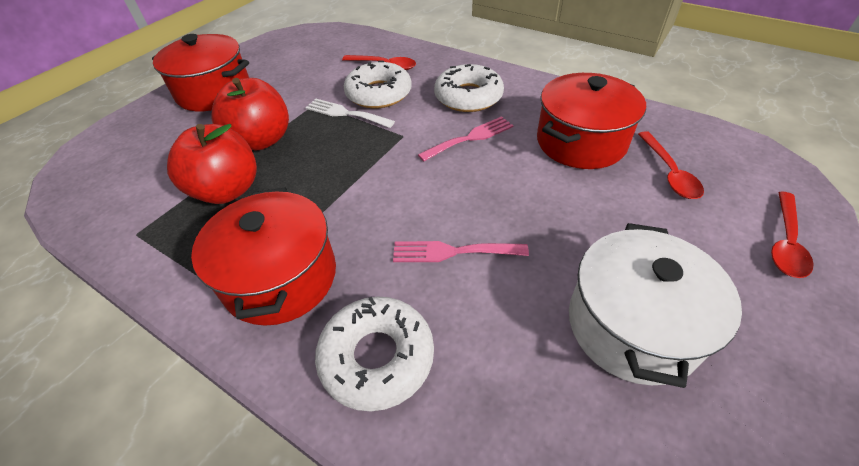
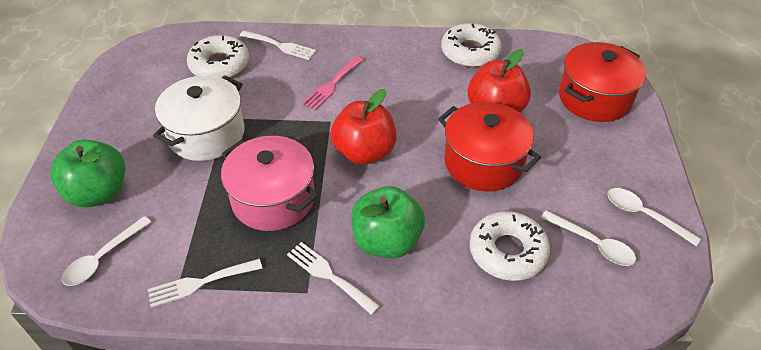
green apple: none = 0 -> [50,140,125,207] [351,186,425,258] = 2
pink fork: [393,241,529,262] [418,116,514,162] = 2 -> [302,56,363,110] = 1
pink pot: none = 0 -> [221,136,318,231] = 1
red pot: [152,34,249,111] [191,188,336,326] [537,73,646,169] = 3 -> [438,102,541,191] [559,42,646,122] = 2
red spoon: [342,55,416,70] [638,131,704,199] [771,192,814,278] = 3 -> none = 0
white fork: [305,99,395,128] = 1 -> [148,259,263,308] [240,31,316,60] [287,242,380,315] = 3
white spoon: none = 0 -> [62,216,151,286] [541,210,636,266] [607,188,701,246] = 3

